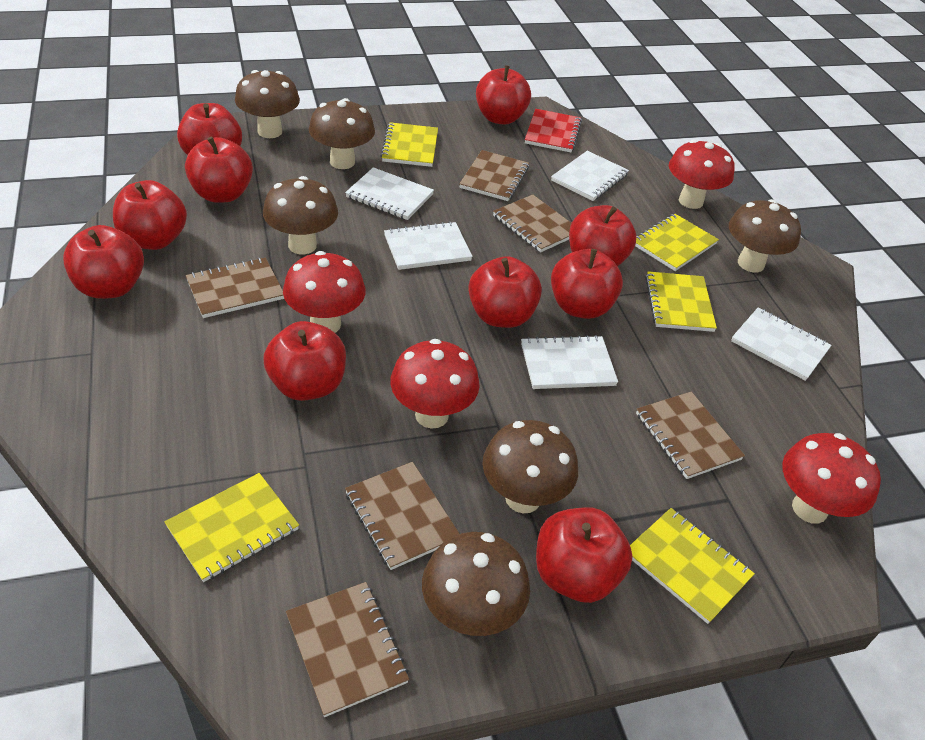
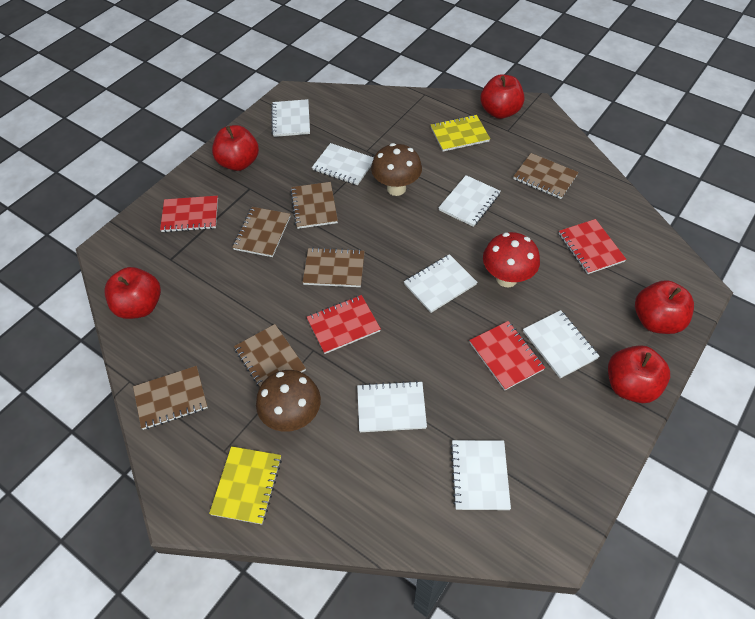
brown mushroom: [235,70,300,138] [263,176,338,254] [309,98,375,169] [422,532,530,636] [483,420,578,513] [729,199,801,272] = 6 -> [256,370,321,432] [371,143,422,196] = 2
red apple: [63,225,144,299] [113,180,187,250] [177,103,242,155] [185,137,253,203] [263,321,346,401] [468,256,542,328] [476,65,531,124] [536,507,633,603] [551,249,623,319] [569,205,637,266] = 10 -> [104,267,161,319] [212,125,259,171] [480,74,524,119] [608,345,670,403] [635,280,694,334] = 5
red mushroom: [283,251,365,333] [390,339,480,429] [669,140,735,209] [782,433,881,524] = 4 -> [483,232,540,287] = 1
red notebook: [525,109,582,152] = 1 -> [160,196,218,233] [307,295,381,354] [469,321,545,390] [559,219,626,274] = 4
white notebook: [345,167,434,220] [384,221,473,270] [521,335,618,389] [551,151,629,201] [731,308,832,381] = 5 -> [271,99,310,137] [312,143,374,185] [357,381,427,432] [404,254,477,313] [438,175,501,227] [450,440,511,510] [523,310,600,379] = 7
yellow notebook: [164,473,299,582] [381,122,438,167] [630,508,755,624] [635,214,719,271] [645,271,717,332] = 5 -> [209,446,282,525] [431,115,490,152] = 2

